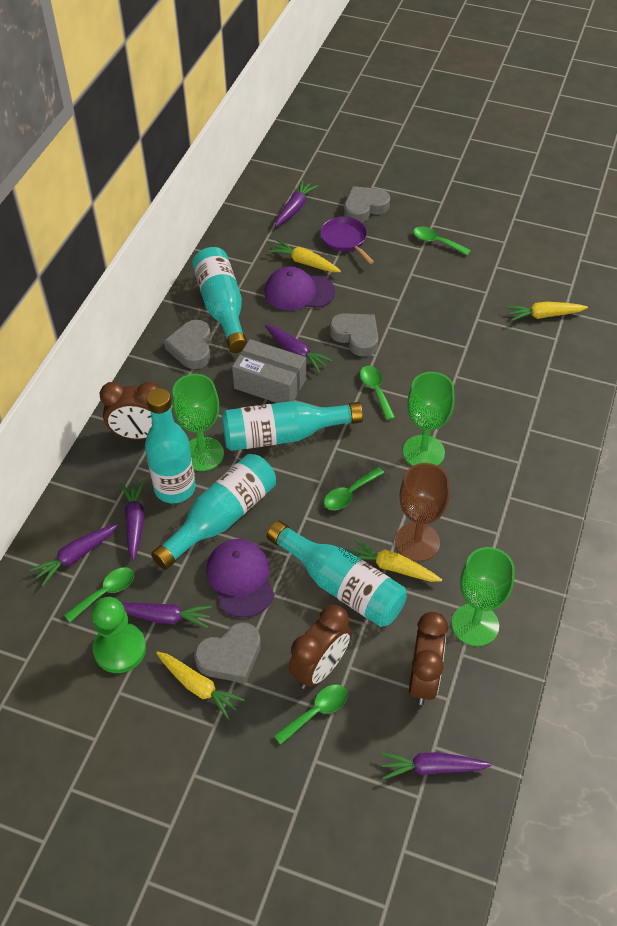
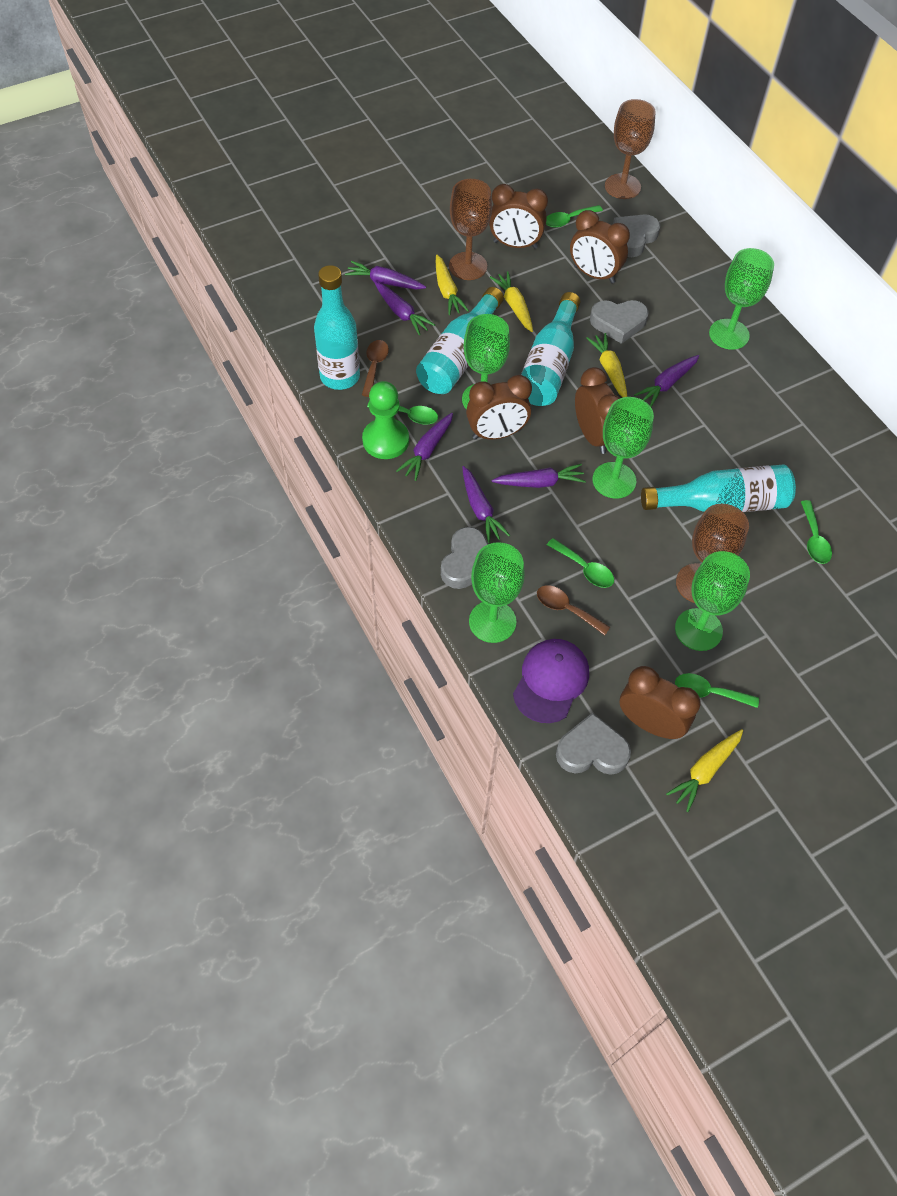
brown clock: [100,382,160,440] [289,605,351,689] [409,612,448,705] = 3 -> [466,375,532,440] [489,184,548,249] [570,210,630,283] [575,367,620,454] [619,666,701,739] = 5
brown goblet: [395,463,450,561] = 1 -> [449,179,492,280] [605,99,656,199] [676,504,749,603] = 3
brown spoon: none = 0 -> [362,340,389,397] [537,585,610,635] = 2
green goblet: [172,374,224,471] [403,372,455,466] [452,547,515,646] = 3 -> [462,314,510,410] [469,542,525,643] [593,397,654,499] [675,551,750,651] [709,248,774,350] = 5
grey box: [232,339,306,403] = 1 -> none = 0
purple cap: [206,539,274,618] [264,266,335,311] = 2 -> [513,639,589,723] = 1
purple pan: [320,217,374,264] = 1 -> none = 0
turquoise bottle: [145,388,196,503] [151,454,276,570] [192,247,247,353] [222,401,363,451] [267,520,407,627] = 5 -> [314,265,360,390] [416,287,504,394] [521,292,581,406] [641,465,796,512] = 4

